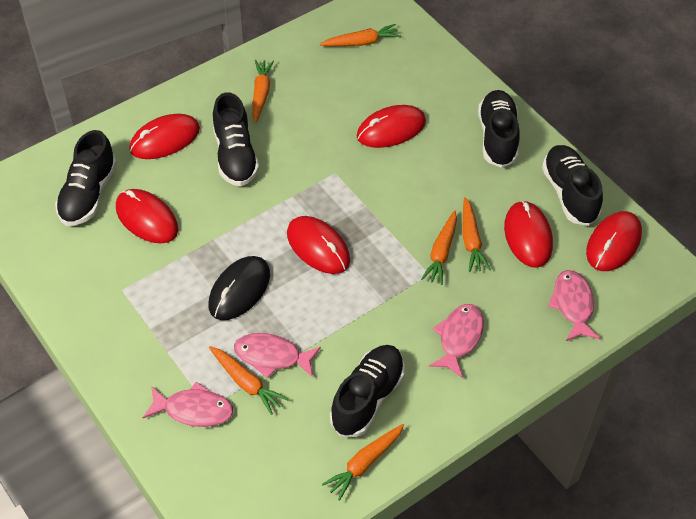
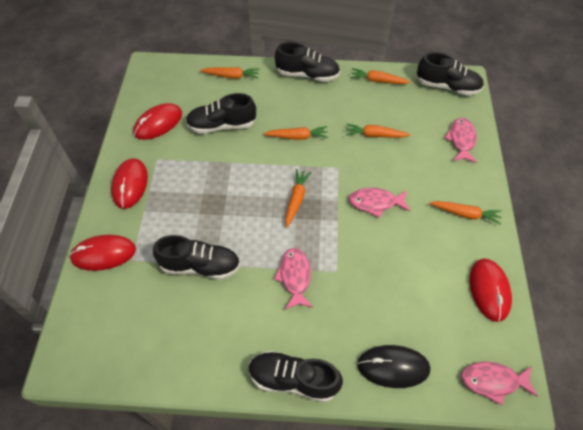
red mouse: [116,189,178,244] [129,114,200,159] [287,216,350,274] [357,105,426,148] [504,200,553,268] [586,211,642,271] = 6 -> [69,235,136,271] [111,158,148,209] [133,103,182,140] [469,258,512,322] = 4

